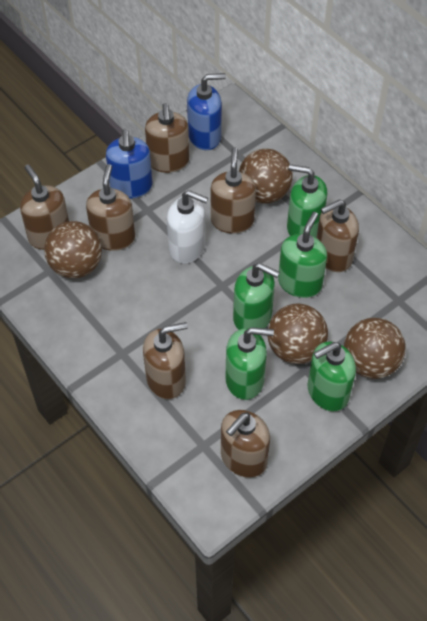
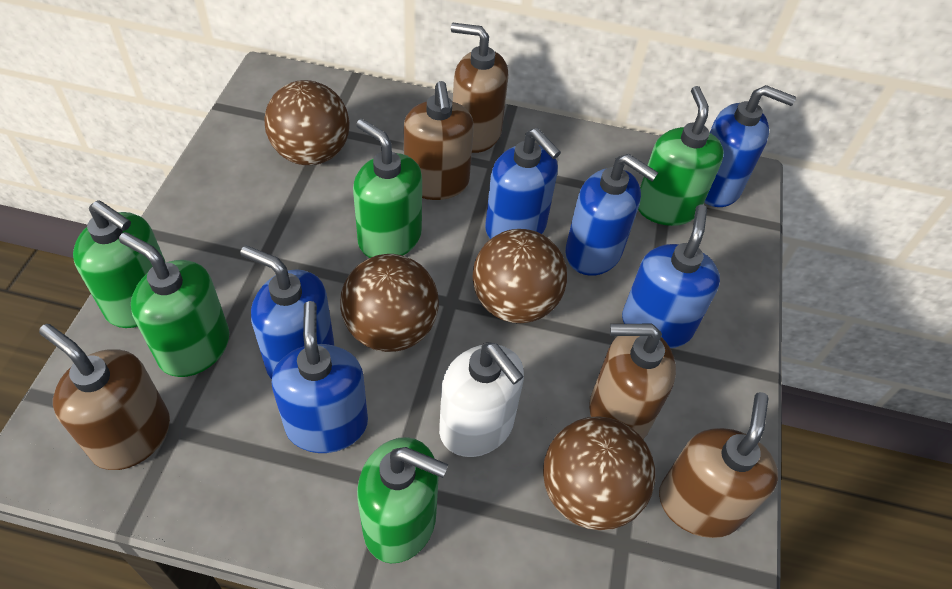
blue soap dispenser: [106,129,152,198] [187,73,226,150] = 2 -> [240,245,334,380] [272,301,368,453] [485,128,561,239] [565,154,658,276] [622,205,720,348] [704,85,796,207] = 6
brown soap dispenser: [20,164,69,250] [86,164,135,251] [143,322,188,399] [145,103,189,173] [211,147,256,233] [221,410,270,478] [317,199,359,272] = 7 -> [39,324,170,470] [404,81,474,200] [451,23,508,153] [589,324,676,439] [659,392,778,538] = 5

